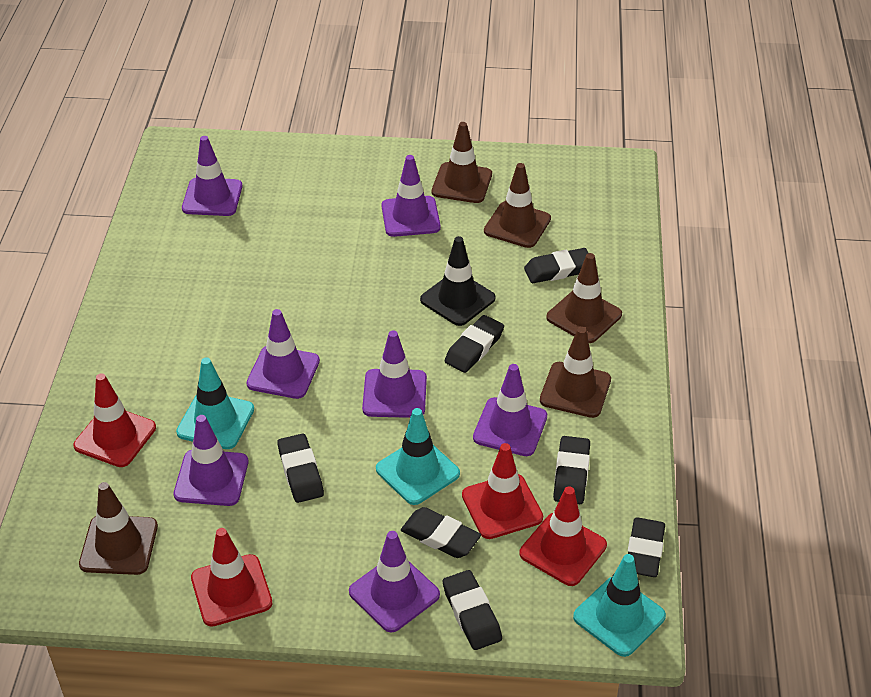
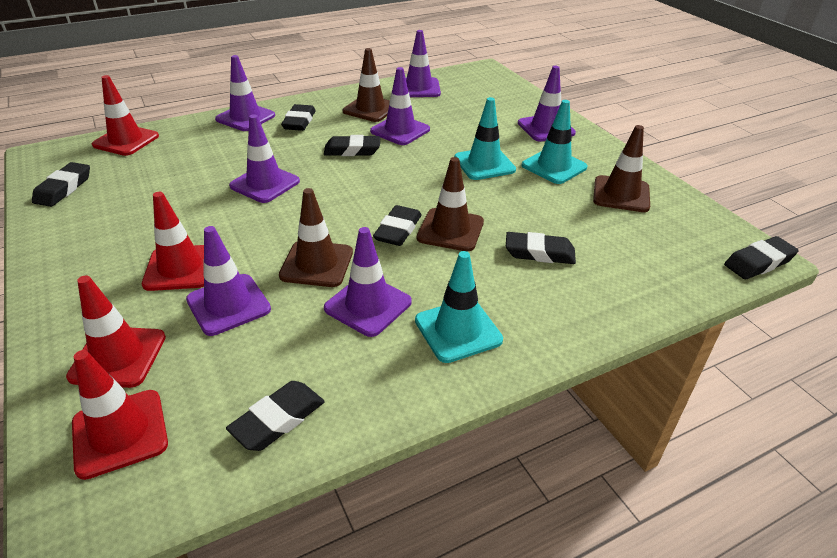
black traffic cone: [420,236,496,326] = 1 -> none = 0
brown traffic cone: [79,482,158,575] [432,122,492,203] [484,163,551,248] [540,327,611,418] [546,253,622,343] = 5 -> [279,188,353,287] [343,48,390,122] [417,157,484,251] [593,125,650,212] = 4

